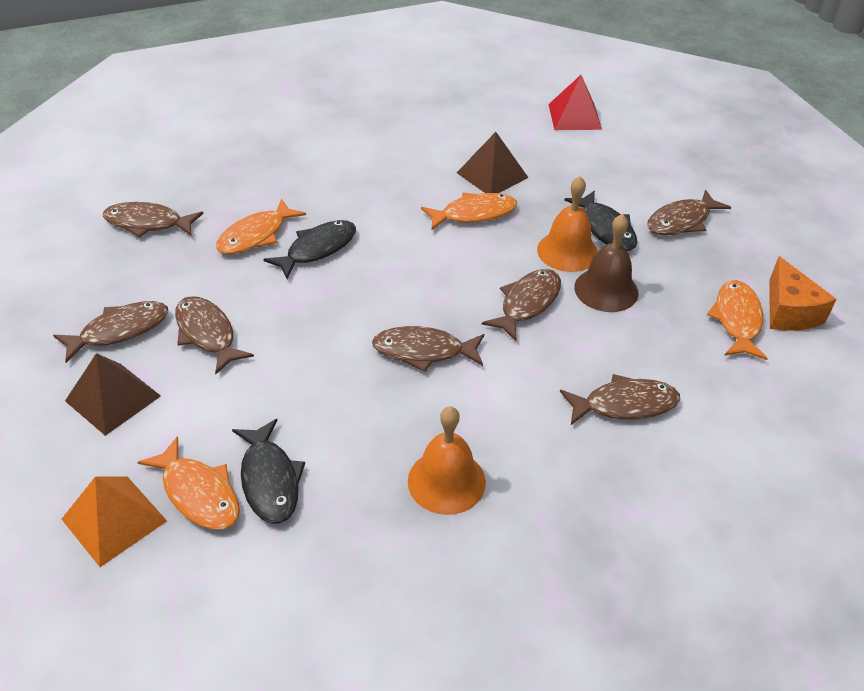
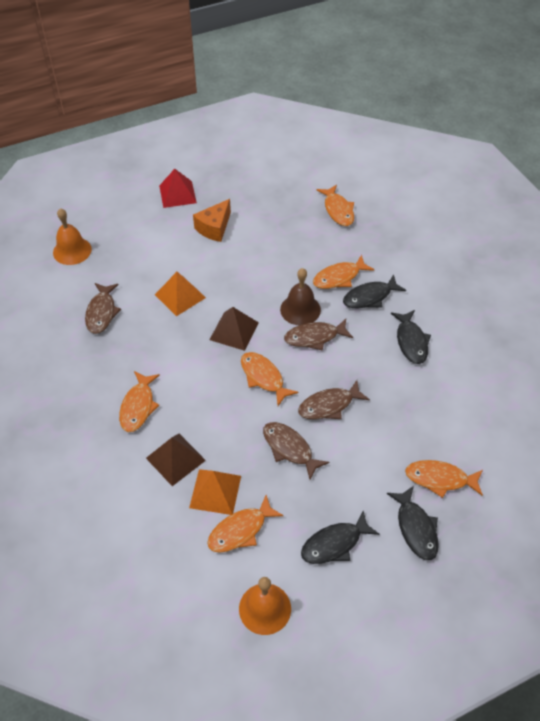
black fish: [232,419,305,524] [263,220,356,279] [564,190,637,251] = 3 -> [301,511,379,564] [343,274,406,308] [387,486,439,560] [391,310,431,364] = 4
brown fish: [53,301,168,363] [103,202,204,238] [175,296,254,374] [372,326,484,372] [482,269,561,341] [560,374,680,425] [647,189,731,235] = 7 -> [85,283,121,334] [263,422,329,480] [284,319,353,351] [298,380,370,420] = 4
orange fish: [137,436,240,530] [216,198,306,254] [421,193,517,231] [707,280,768,360] = 4 -> [119,371,160,432] [207,495,284,553] [241,352,299,406] [313,255,375,289] [316,185,354,226] [405,460,483,498] = 6
orange pyramid: [62,476,167,567] = 1 -> [155,272,206,316] [189,469,241,515] = 2

